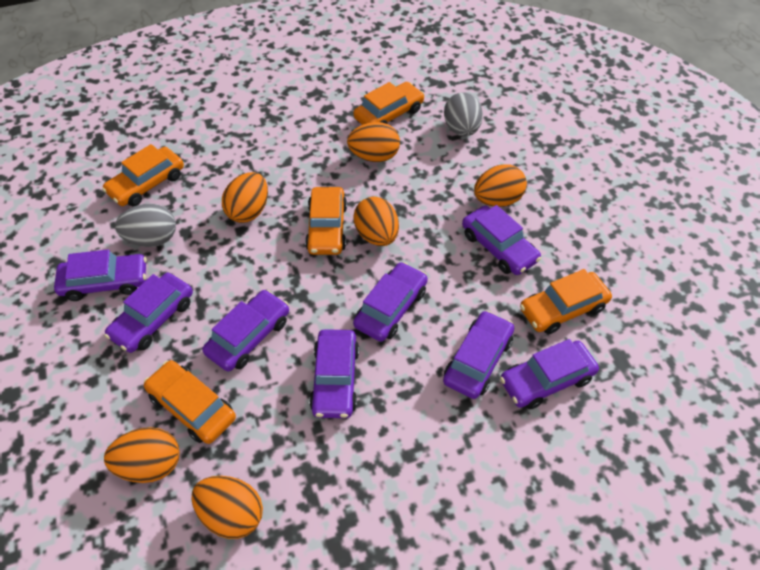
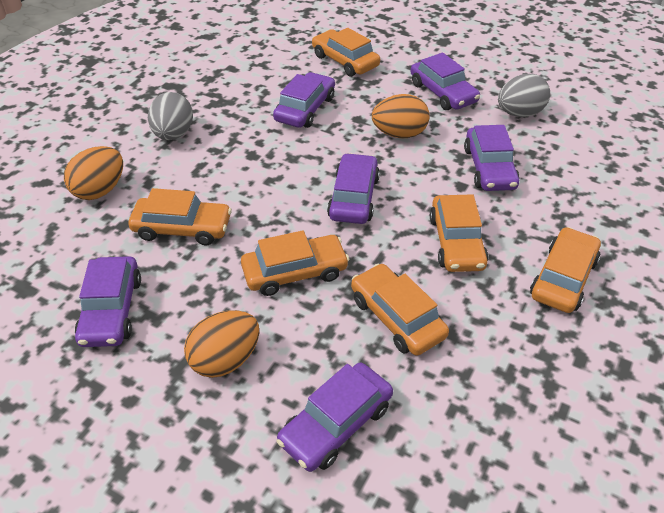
orange car: [102,144,184,207] [144,360,236,444] [305,187,347,255] [353,82,425,125] [520,269,612,334] = 5 -> [128,188,232,245] [241,230,349,296] [312,28,380,77] [351,264,449,356] [430,194,488,272] [530,227,601,313] = 6
orange egg: [104,427,179,483] [191,476,263,539] [222,172,268,223] [347,122,400,162] [353,197,399,246] [474,165,527,207] = 6 -> [64,146,123,200] [184,310,259,378] [372,94,430,138] = 3
purple car: [54,249,147,301] [105,273,193,353] [202,290,289,372] [309,329,359,418] [353,262,428,342] [443,311,514,399] [462,205,541,275] [500,339,599,409] = 8 -> [75,256,141,347] [273,72,335,128] [277,363,393,472] [327,153,380,224] [410,53,480,110] [464,125,520,191] = 6

